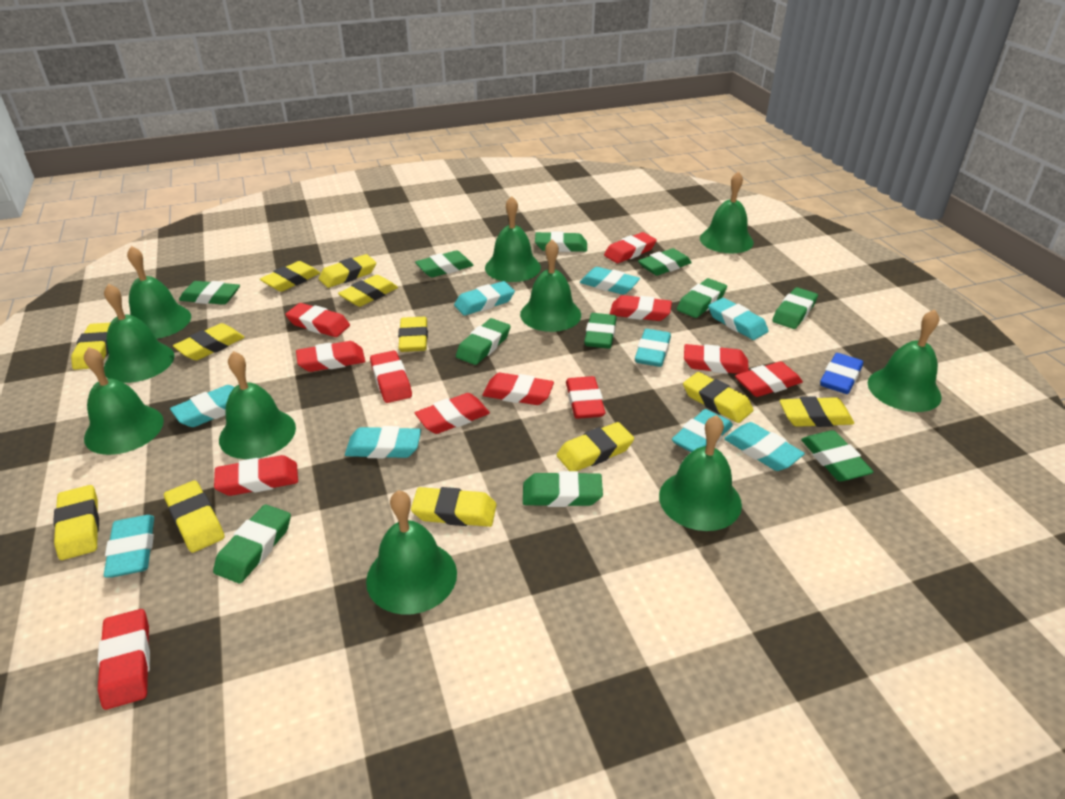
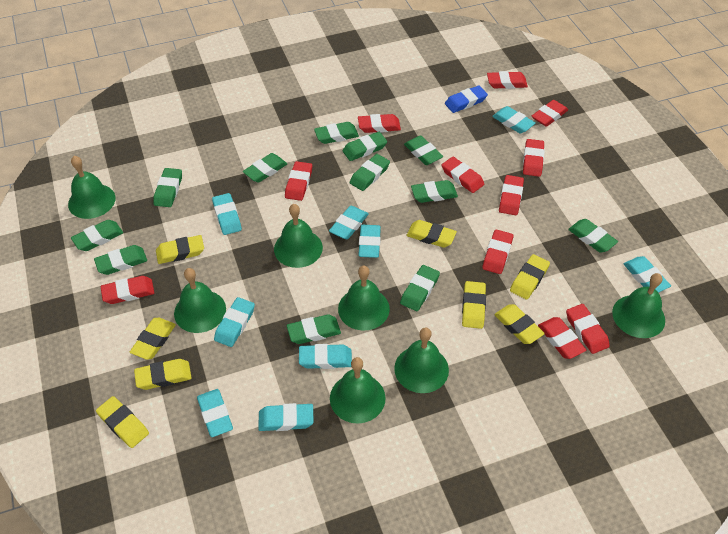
green bell: [84,347,164,455] [104,284,175,383] [127,246,191,339] [219,351,296,459] [366,490,457,615] [485,196,541,282] [520,239,581,332] [659,415,742,531] [700,171,754,253] [868,309,942,412] = 10 -> [68,156,115,219] [174,268,226,333] [274,204,323,268] [330,357,386,423] [338,266,390,330] [394,327,449,393] [612,273,665,338] = 7
green eraser: [179,281,240,305] [213,504,291,584] [415,250,473,277] [456,318,511,365] [523,471,603,507] [535,231,587,252] [584,313,616,349] [638,248,692,276] [677,278,727,318] [772,287,818,329] [801,430,874,481] = 11 -> [71,220,123,251] [94,245,147,275] [154,168,182,207] [243,153,287,183] [287,314,341,344] [314,122,359,144] [342,132,387,161] [350,154,390,191] [400,265,440,311] [404,136,443,165] [411,180,458,203] [568,219,618,252] = 12
red eraser: [98,609,150,710] [214,455,298,496] [285,303,350,337] [296,341,365,372] [370,351,412,403] [415,393,490,434] [482,373,554,405] [566,376,606,419] [604,232,657,263] [610,295,672,321] [684,344,749,374] [735,361,803,397] = 12 -> [101,276,154,304] [285,161,312,201] [358,114,401,133] [442,157,484,193] [482,230,513,274] [487,71,528,89] [499,175,524,215] [523,139,545,177] [532,100,568,127] [538,317,586,359] [566,304,610,354] = 11
yellow eraser: [53,485,99,560] [71,323,110,370] [164,480,225,553] [173,323,245,360] [260,261,320,292] [319,254,376,288] [338,275,398,307] [398,317,428,352] [411,487,497,527] [557,422,634,471] [683,372,753,423] [779,396,854,427] = 12 -> [96,396,149,448] [130,318,176,360] [134,359,192,390] [156,235,204,264] [407,220,457,248] [462,281,486,329] [494,304,545,344] [510,254,550,300] = 8

